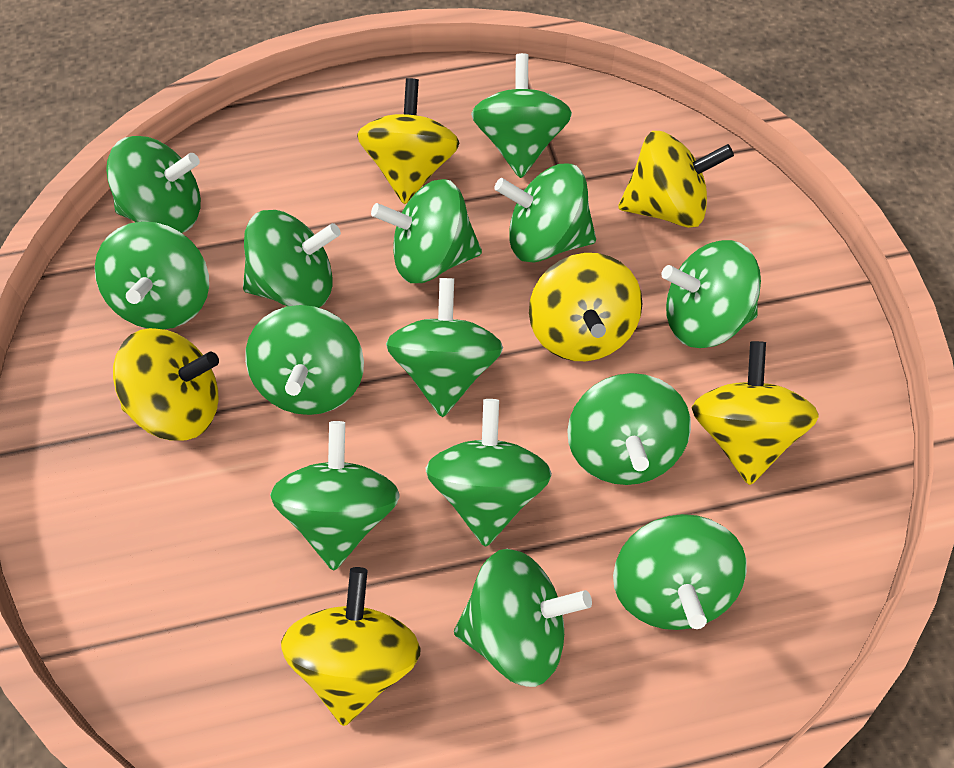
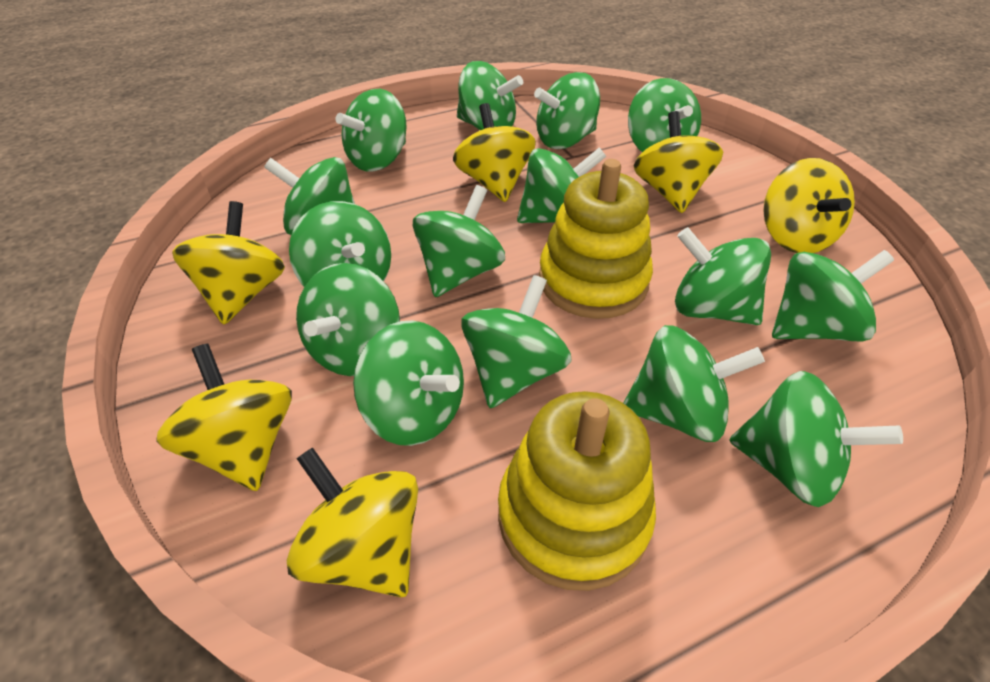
green spinning top: [95,221,209,329] [106,136,201,233] [243,210,341,308] [245,305,364,415] [270,421,399,570] [371,179,482,283] [386,278,503,417] [425,399,552,547] [454,549,592,687] [471,53,572,178] [494,164,596,263] [567,373,691,485] [613,514,747,630] [661,240,761,348] = 14 -> [264,157,355,235] [289,201,391,287] [296,263,400,376] [336,89,407,172] [353,320,464,446] [413,185,505,297] [457,61,523,130] [461,275,572,408] [517,147,606,223] [534,72,600,149] [623,325,765,442] [628,78,701,152] [675,227,771,325] [729,371,903,507] [772,250,894,342] = 15
yellow stacking toy: none = 0 -> [498,391,656,591] [539,159,653,319] = 2

